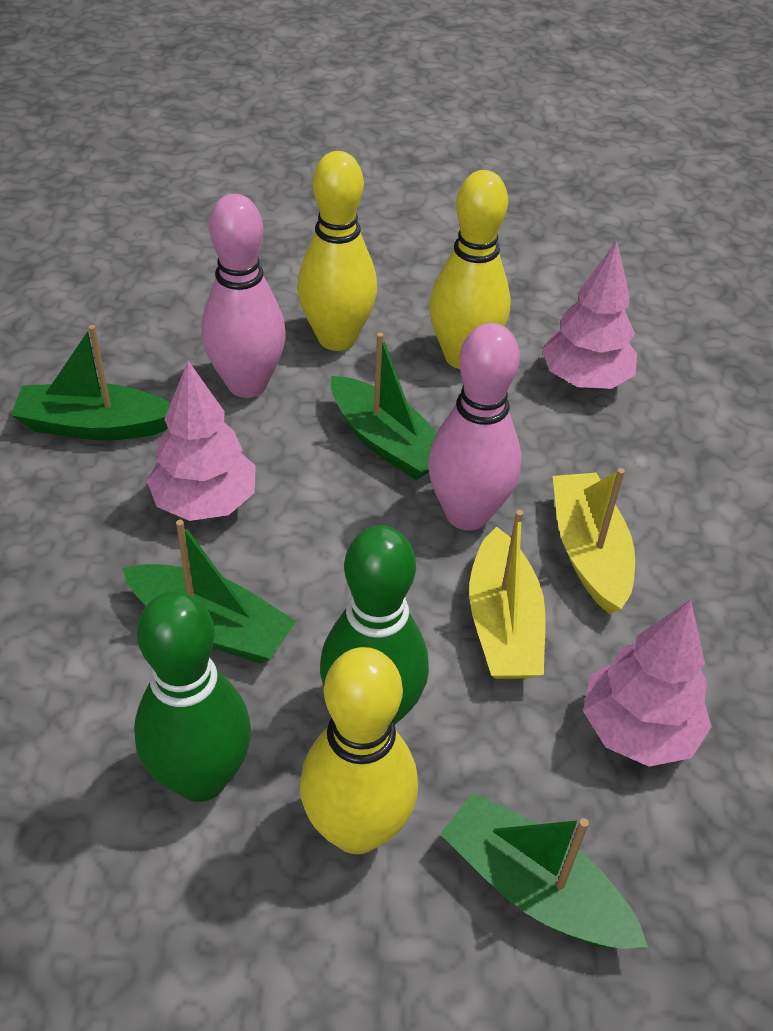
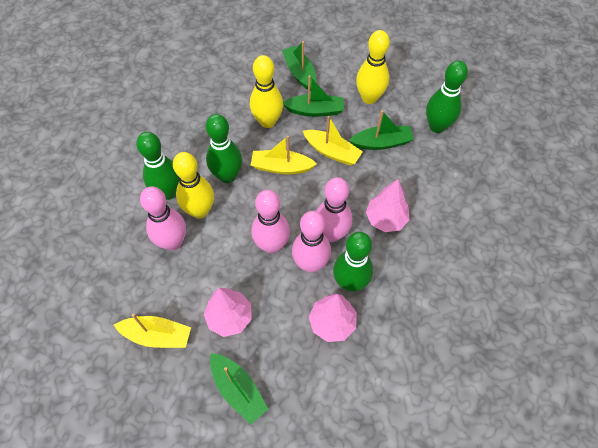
green bowling pin: [134,591,251,802] [320,525,429,725] = 2 -> [136,132,179,200] [206,114,242,183] [333,232,373,292] [426,60,468,133] = 4
pink bowling pin: [201,194,286,398] [428,323,521,531] = 2 -> [140,186,186,250] [251,190,290,253] [292,211,331,273] [317,177,352,242] = 4
yellow boat: [469,510,546,679] [553,468,635,614] = 2 -> [114,314,191,348] [251,136,317,174] [303,116,363,166] = 3

